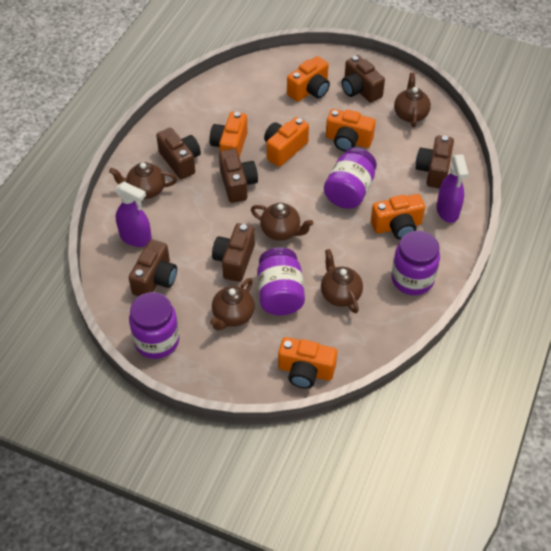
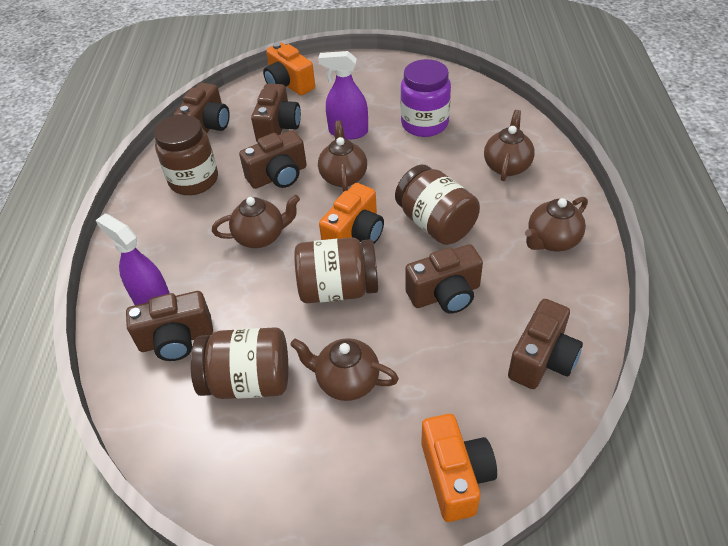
brown jar: none = 0 -> [154,115,218,195] [190,327,288,399] [294,237,378,303] [395,165,480,245] = 4
orange camera: [210,112,248,158] [264,117,309,167] [278,337,337,389] [287,56,330,102] [326,109,376,151] [371,194,425,239] = 6 -> [263,42,315,95] [319,183,384,244] [421,414,497,522] = 3
purple jar: [129,292,179,359] [257,247,305,315] [324,147,377,209] [392,231,440,295] = 4 -> [400,59,451,137] = 1

